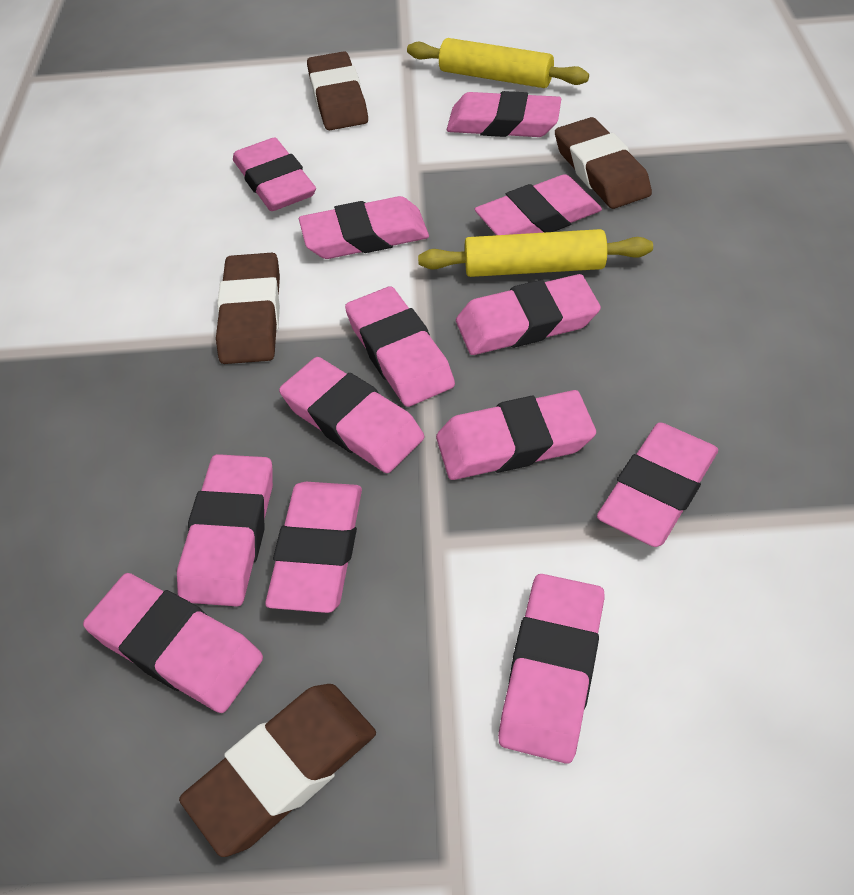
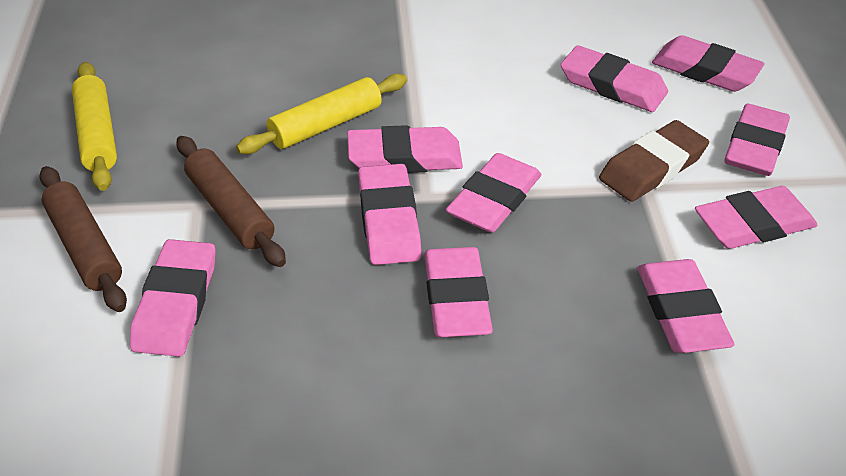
brown eraser: [179,684,376,857] [216,253,280,364] [307,51,368,130] [555,117,652,209] = 4 -> [599,120,709,202] = 1
brown rolling pin: none = 0 -> [39,166,127,312] [176,136,286,267] = 2
pink eraser: [83,573,263,713] [177,454,273,607] [233,137,316,211] [265,482,362,613] [279,357,424,473] [299,196,429,259] [345,286,455,407] [436,390,596,480] [447,91,561,137] [456,274,601,355] [475,174,602,235] [498,574,605,764] [597,422,718,547] = 13 -> [130,239,215,357] [347,125,463,173] [358,164,422,265] [424,247,493,337] [446,153,541,233] [561,45,668,112] [637,259,734,353] [652,35,764,92] [695,186,818,249] [724,104,790,176] = 10

